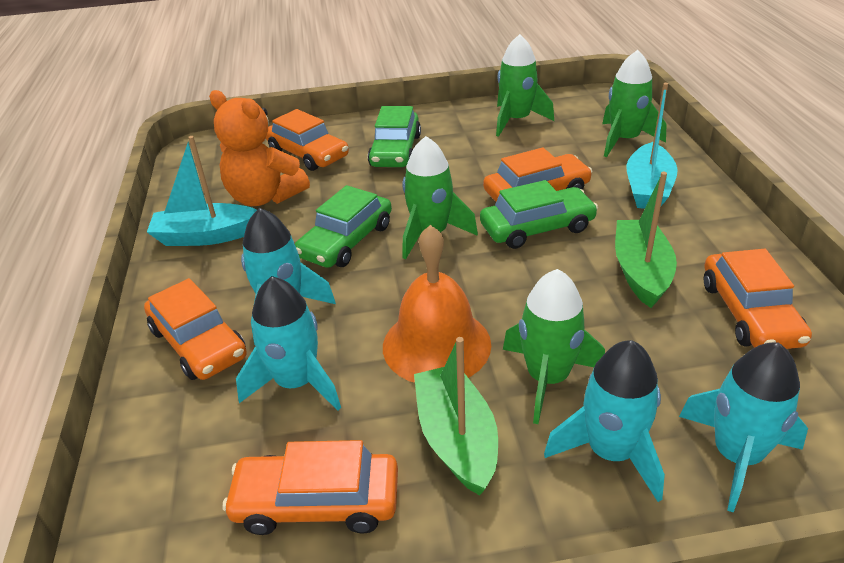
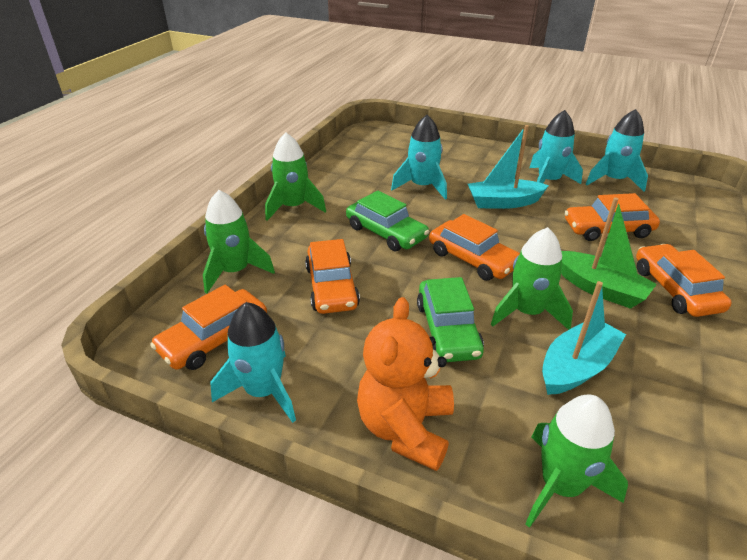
green boat: [414,337,498,496] [615,172,677,308] = 2 -> [561,197,657,309] = 1
green car: [295,185,392,268] [368,106,421,167] [480,180,598,249] = 3 -> [346,191,429,251] [417,277,484,362] = 2
orange bell: [383,225,491,383] = 1 -> none = 0

